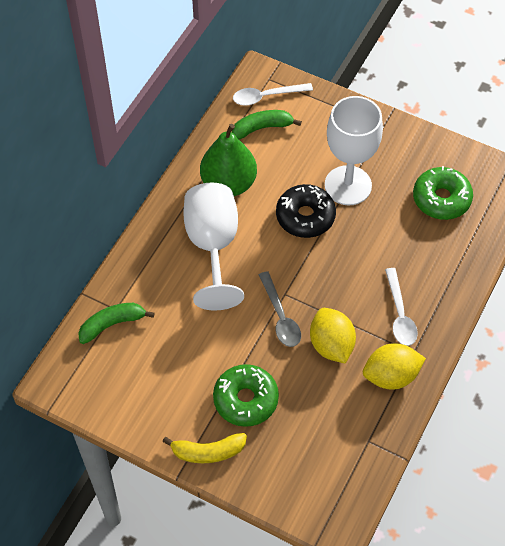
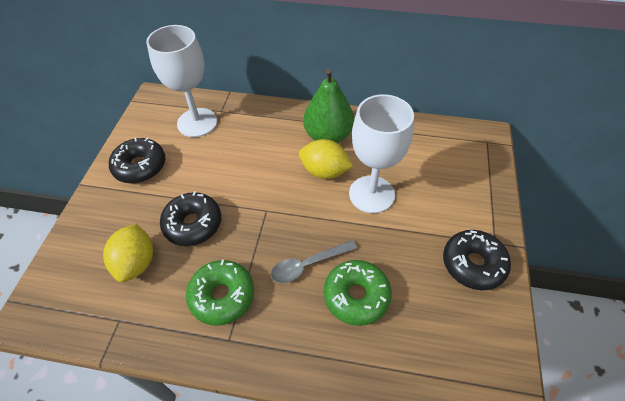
black donut: [276,184,336,238] = 1 -> [109,137,165,183] [160,191,221,246] [443,230,511,290] = 3
green banana: [78,303,155,344] [232,110,302,139] = 2 -> none = 0
white spoon: [233,83,313,106] [385,268,418,346] = 2 -> none = 0
yellow banana: [163,433,247,463] = 1 -> none = 0

